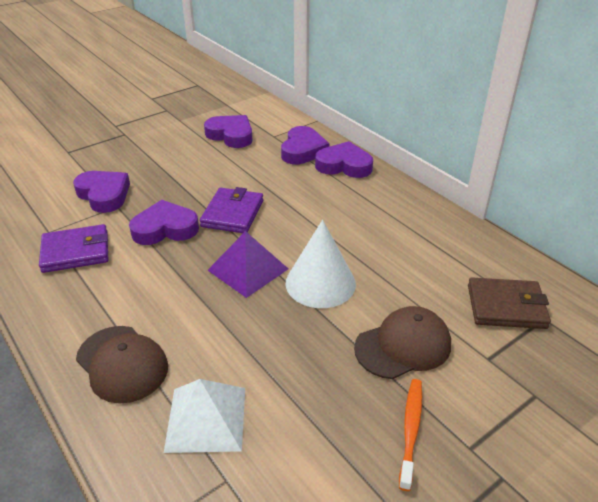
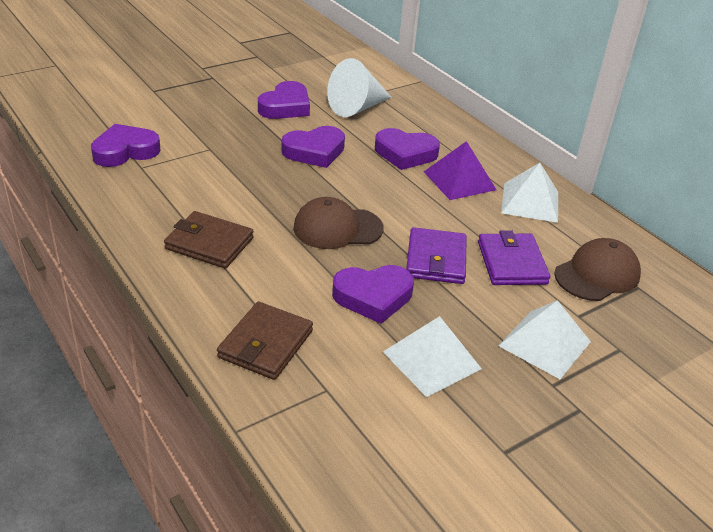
brown wallet: [468,278,551,329] = 1 -> [164,211,254,268] [217,302,313,380] = 2
orange toothbrush: [399,379,422,491] = 1 -> none = 0
white pyramid: [164,379,245,453] = 1 -> [383,316,482,397] [498,300,591,379] [501,163,558,223] = 3

